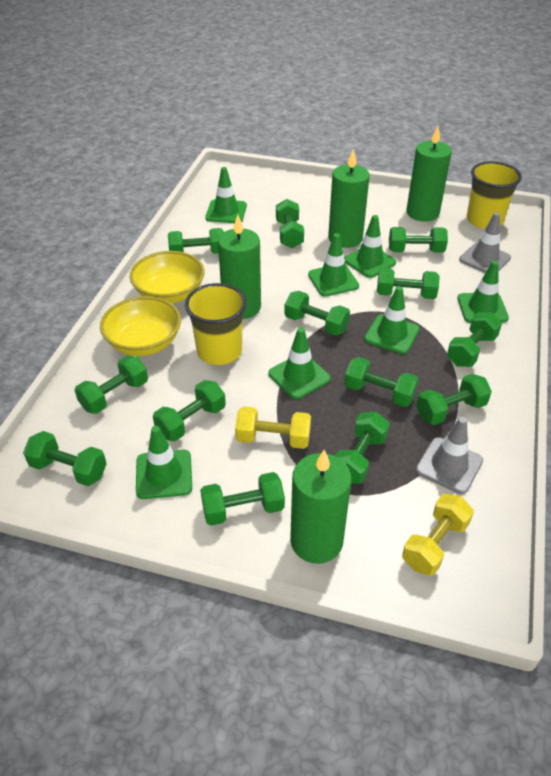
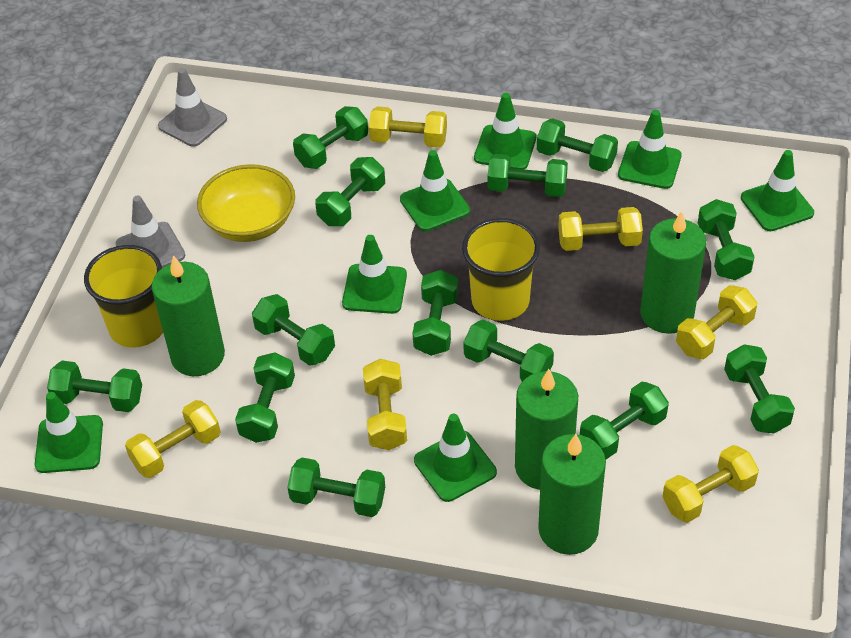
yellow bowl: [100,296,181,356] [130,251,205,303] = 2 -> [197,164,295,242] = 1
yellow dumbbell: [235,406,311,449] [402,494,474,576] = 2 -> [125,400,221,478] [363,359,407,450] [369,106,447,148] [558,207,643,251] [662,445,759,523] [676,285,757,359] = 6

